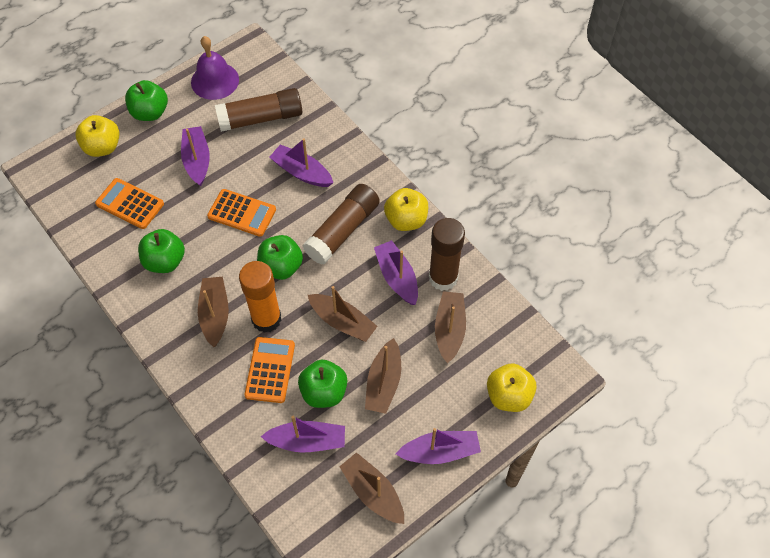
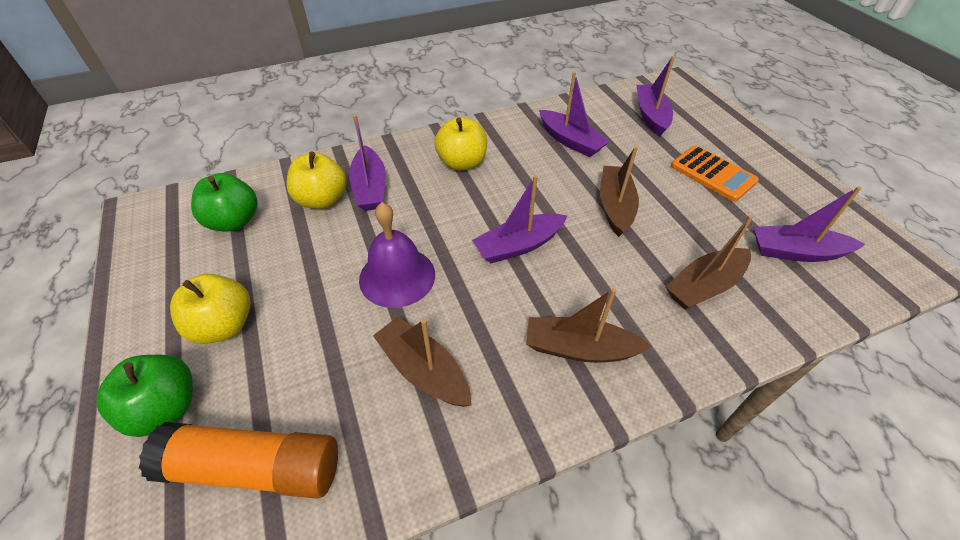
brown boat: [198,277,229,347] [308,286,378,342] [339,452,404,524] [365,338,401,414] [435,291,466,364] = 5 -> [373,316,472,407] [526,288,652,363] [600,146,639,237] [666,215,753,309] = 4
brown glue stick: [215,88,302,132] [303,184,380,265] [429,218,465,291] = 3 -> none = 0
green apple: [125,80,168,121] [138,229,185,273] [257,235,303,280] [298,359,347,408] = 4 -> [96,355,193,437] [191,173,258,231] = 2
orange calculator: [95,178,164,229] [207,189,276,237] [244,337,295,403] = 3 -> [671,146,759,202] = 1

